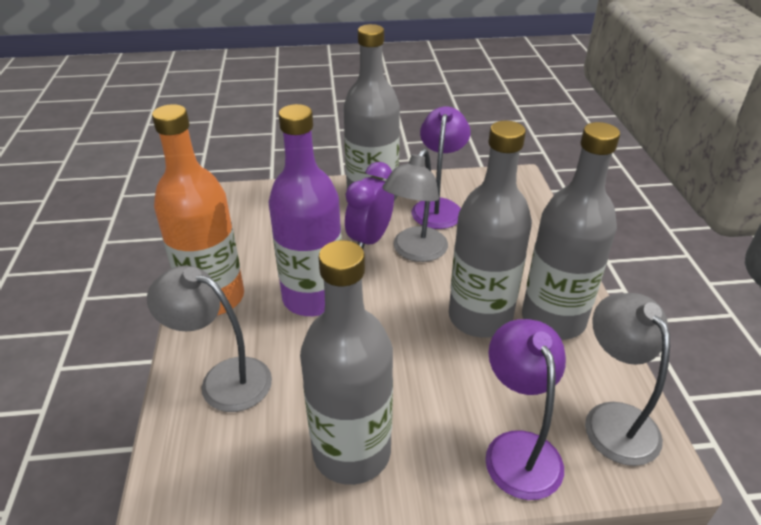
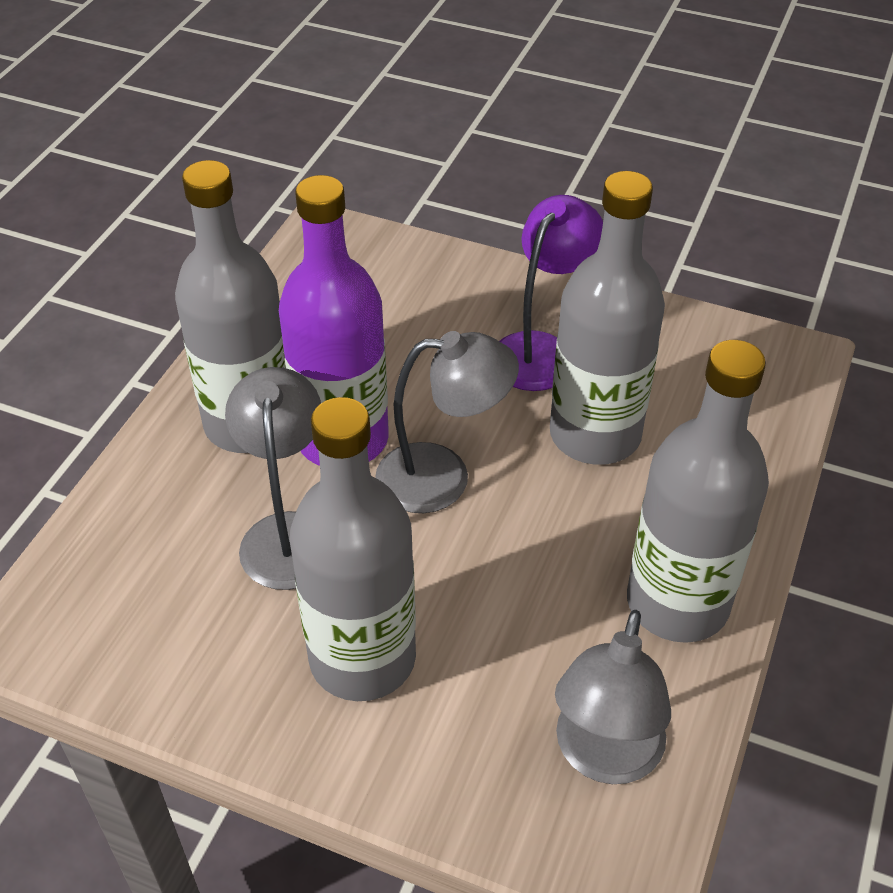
orange bottle: [152,104,244,315] = 1 -> none = 0
purple clock: [345,162,394,249] = 1 -> none = 0
purple lamp: [411,106,470,229] [485,319,566,500] = 2 -> [499,195,603,391] = 1

